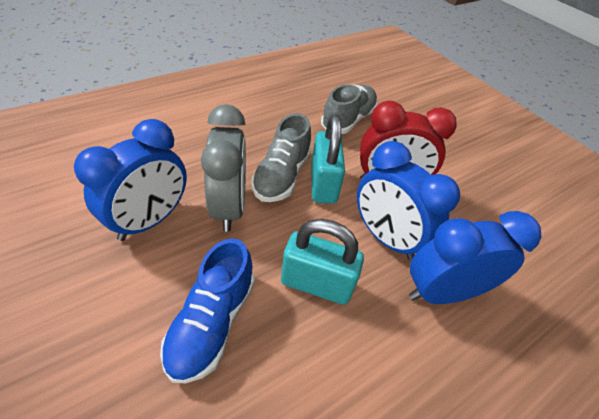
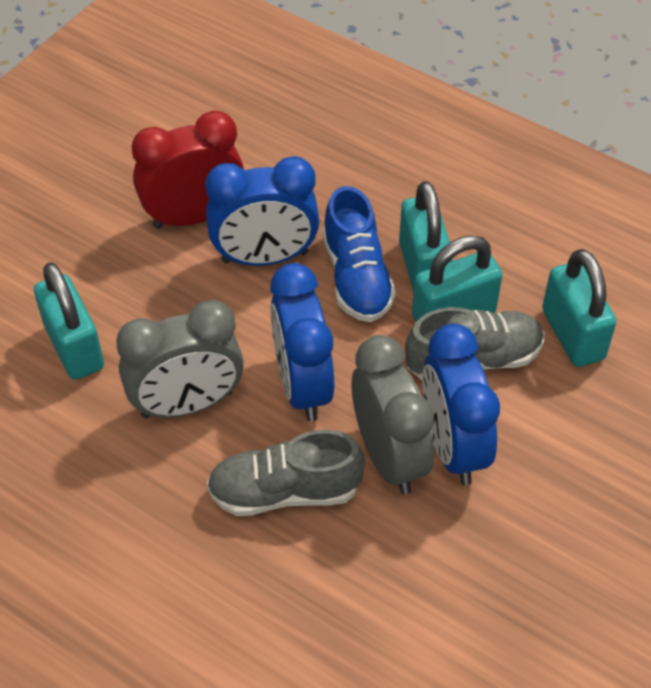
grey clock: [201,104,246,232] = 1 -> [116,300,244,418] [352,335,434,495] = 2
turquoise padlock: [281,219,364,305] [311,114,345,204] = 2 -> [34,262,104,380] [399,181,452,291] [412,235,503,322] [542,249,617,367] = 4

